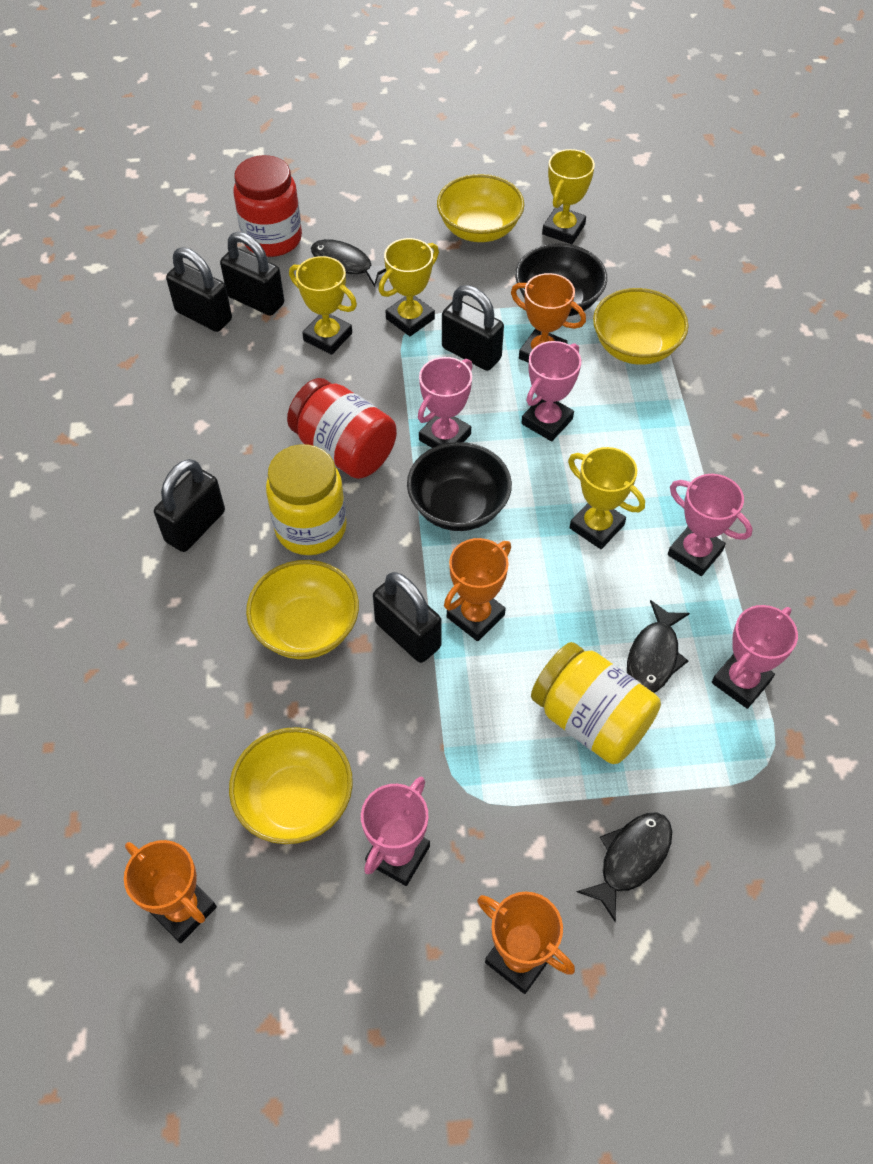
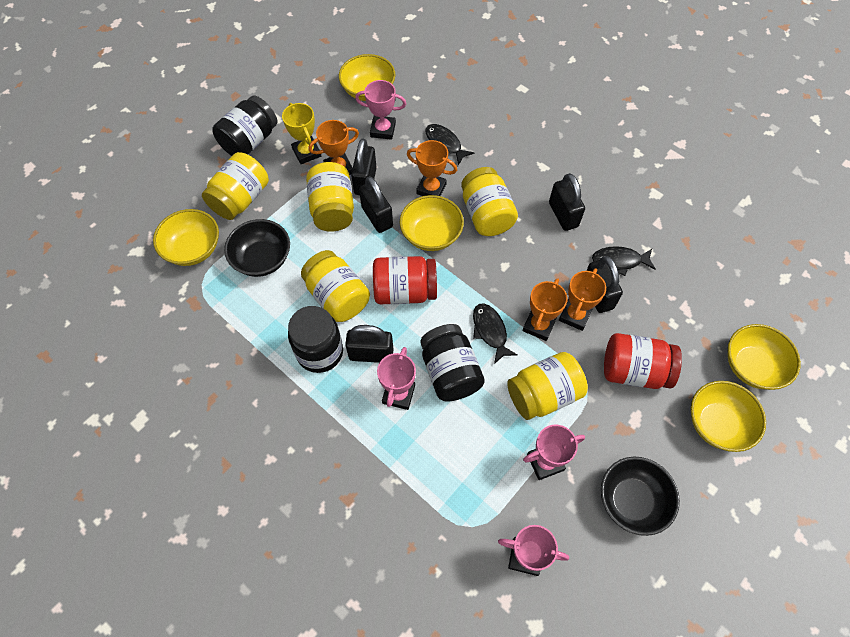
black jar: none = 0 -> [212,96,278,156] [288,306,343,373] [420,324,485,402] = 3
pink trophy: [361,777,430,886] [418,357,472,448] [522,341,581,441] [668,474,752,576] [712,605,798,709] = 5 -> [355,80,406,140] [377,347,416,410] [498,525,569,576] [523,425,585,480] = 4
yellow bowl: [229,727,353,844] [246,560,359,659] [437,174,524,242] [593,288,689,365] = 4 -> [153,209,219,266] [339,54,395,101] [400,195,464,251] [691,381,766,452] [728,324,801,390] = 5
yellow jar: [266,444,347,555] [531,642,661,764] = 2 -> [202,152,269,220] [301,250,370,322] [306,162,354,232] [461,167,518,236] [507,352,588,420] = 5
yellow trophy: [289,256,357,355] [379,238,439,336] [542,149,595,244] [568,447,645,549] = 4 -> [282,103,321,164] = 1

